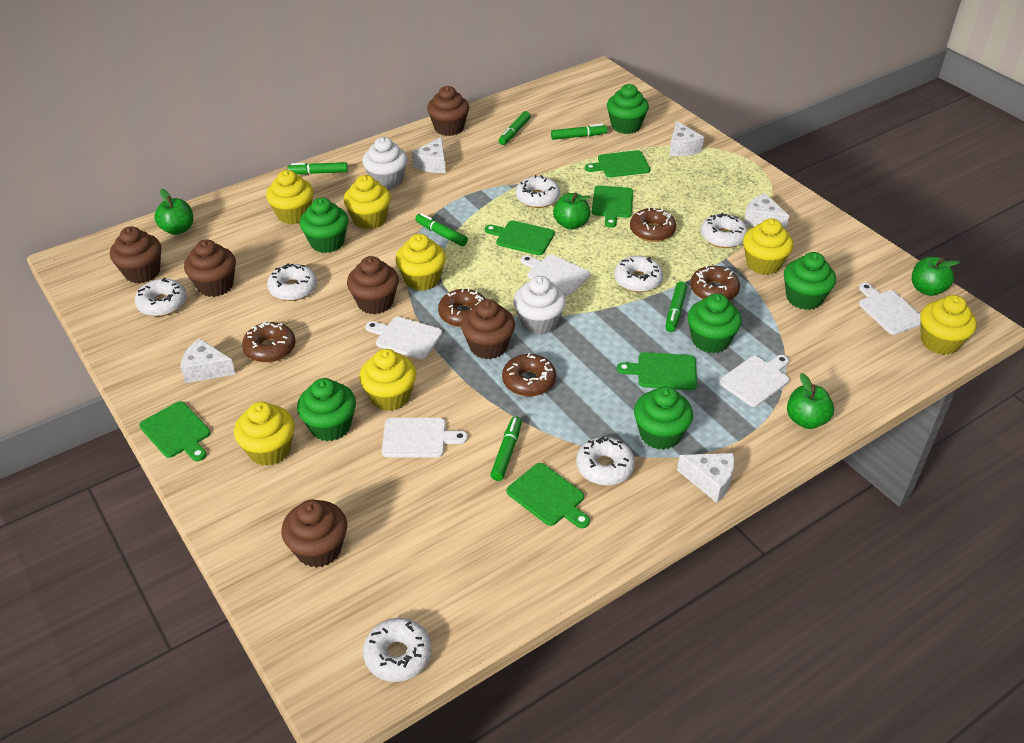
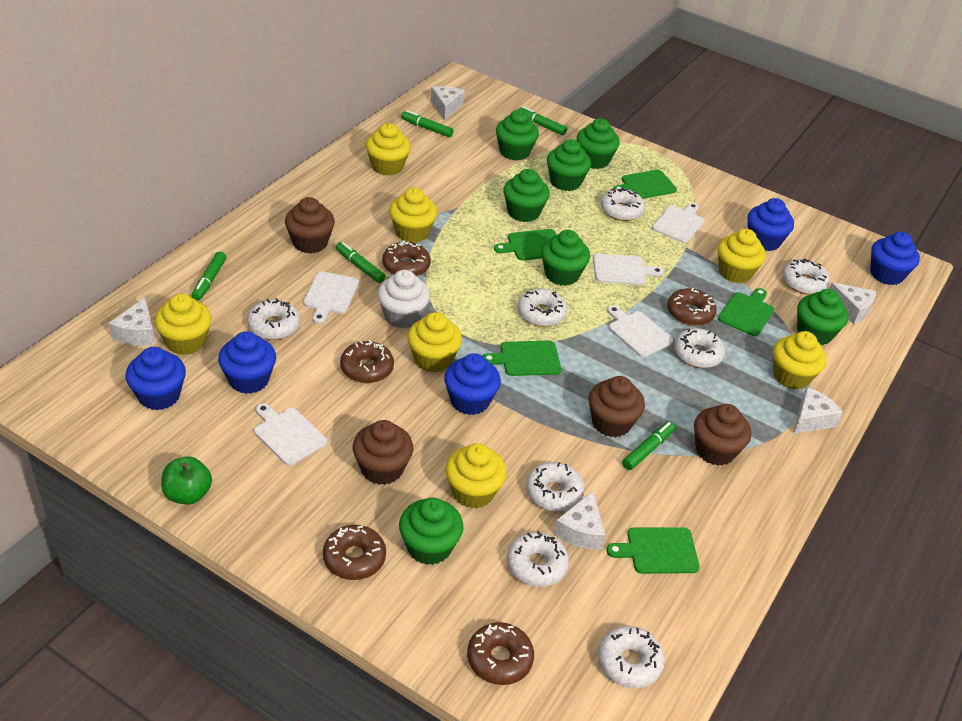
blue cupcake: none = 0 -> [125,347,186,410] [218,331,276,394] [444,353,501,415] [748,198,794,251] [870,232,920,285] = 5
brown cupcake: [110,226,161,283] [184,239,236,297] [281,500,347,568] [347,256,399,314] [427,86,469,136] [461,299,515,359] = 6 -> [285,197,335,254] [353,420,413,485] [588,376,645,438] [694,404,751,466] = 4
green apple: [154,189,193,235] [553,193,590,230] [787,373,834,429] [912,257,960,296] = 4 -> [161,456,212,505] = 1
green cupcake: [297,378,356,441] [300,198,348,253] [607,84,649,134] [634,386,693,450] [687,293,742,353] [784,252,836,310] = 6 -> [399,498,464,565] [496,110,539,161] [503,169,550,222] [541,230,590,286] [547,139,591,191] [577,118,620,169] [797,289,848,345] = 7
green cutting board: [139,401,211,461] [485,220,555,255] [507,463,590,528] [585,150,650,177] [592,185,633,228] [617,352,697,390] = 6 -> [483,341,561,376] [494,229,557,260] [607,527,700,574] [613,170,677,199] [718,288,774,336] = 5
green marker: [288,162,348,174] [415,213,468,246] [490,416,522,481] [499,111,531,145] [551,124,607,140] [665,282,687,332] = 6 -> [192,251,226,301] [336,242,386,283] [401,110,454,137] [518,106,567,135] [622,422,675,470] = 5
white cupcake: [362,137,408,189] [513,276,566,335] = 2 -> [377,270,430,328] = 1
white donut: [135,278,187,317] [267,263,317,301] [363,618,432,682] [516,175,560,208] [576,436,635,485] [614,256,663,292] [701,213,748,248] = 7 -> [247,298,300,340] [507,531,569,587] [517,288,567,327] [526,462,585,511] [598,626,665,688] [601,188,645,221] [674,328,725,368] [782,258,830,295] = 8

